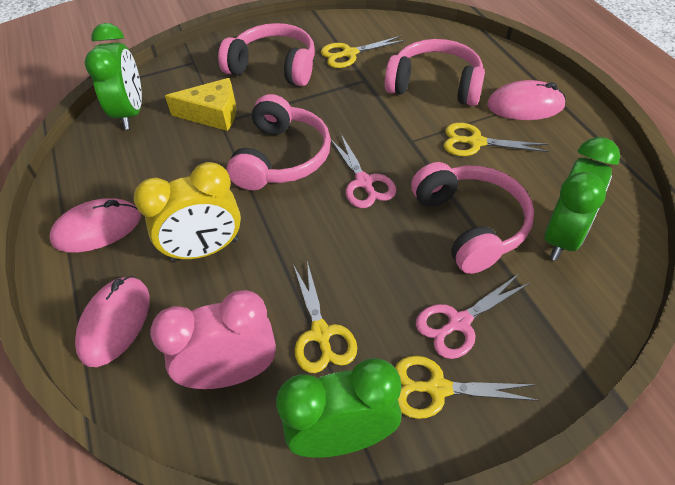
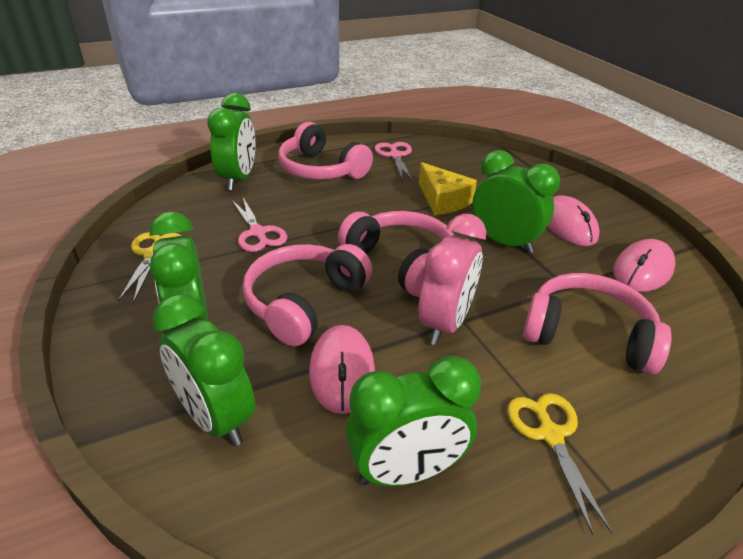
green clock: [84,23,142,130] [276,358,402,458] [544,137,620,261] = 3 -> [150,212,208,330] [153,294,256,446] [207,93,255,191] [346,356,481,486] [472,150,560,253] = 5
yellow clock: [134,162,241,261] = 1 -> none = 0
yellow scissors: [294,261,357,373] [321,36,406,68] [395,356,539,419] [444,123,549,156] = 4 -> [118,232,181,303] [508,393,612,535] = 2

